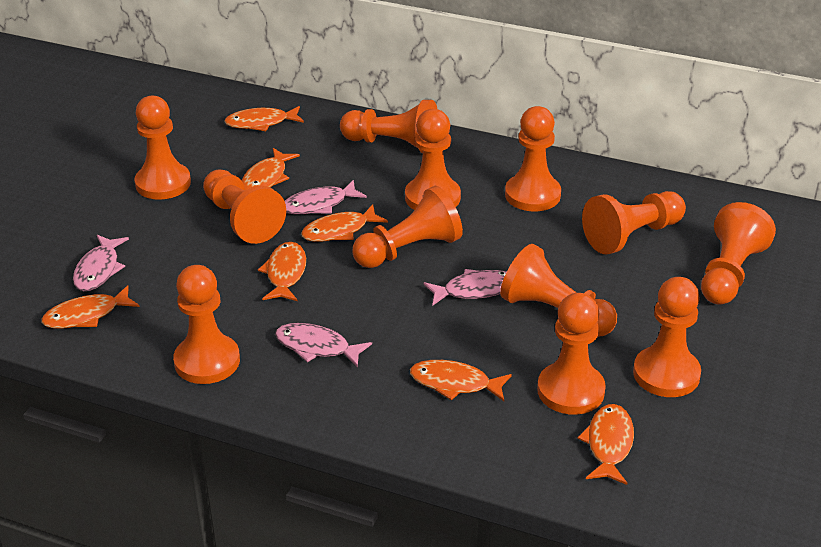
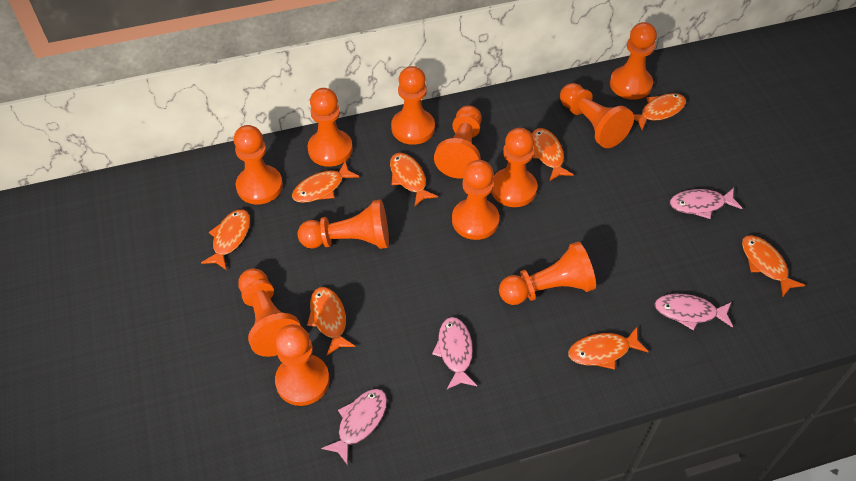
orange fish: [41,285,140,329] [224,106,304,131] [242,148,300,191] [258,242,306,301] [301,204,388,242] [410,360,512,401] [577,404,634,485] = 7 -> [201,209,250,270] [292,161,359,203] [307,287,355,355] [390,153,438,207] [532,128,574,181] [568,327,649,370] [633,93,686,130] [742,235,805,296] = 8

